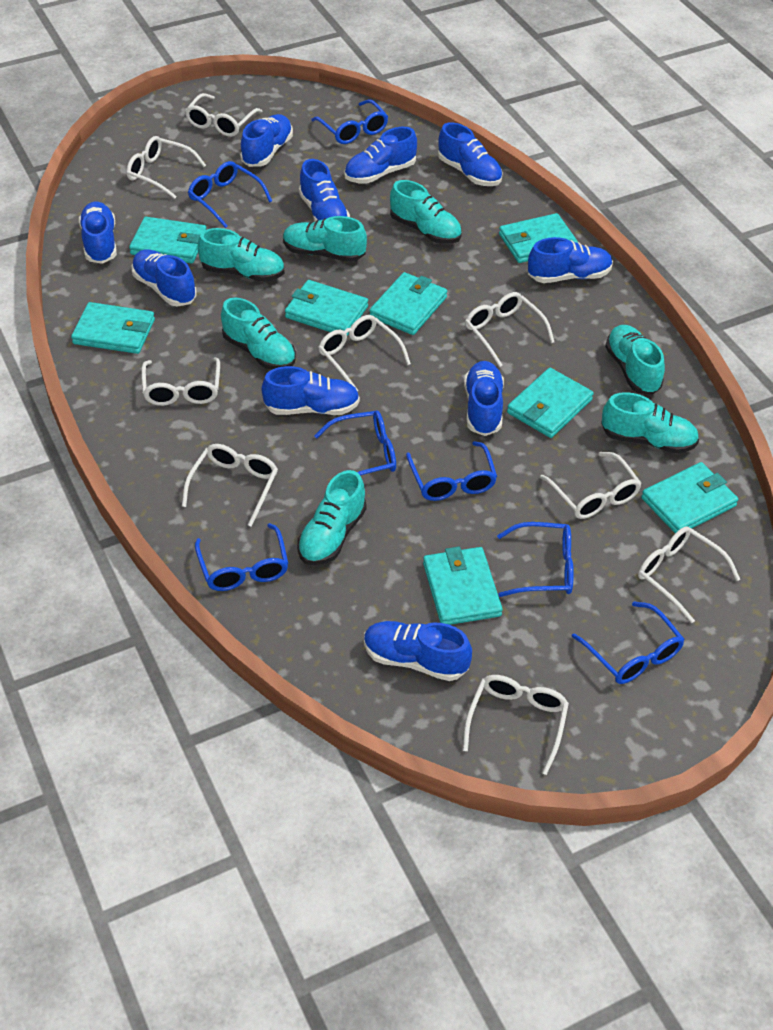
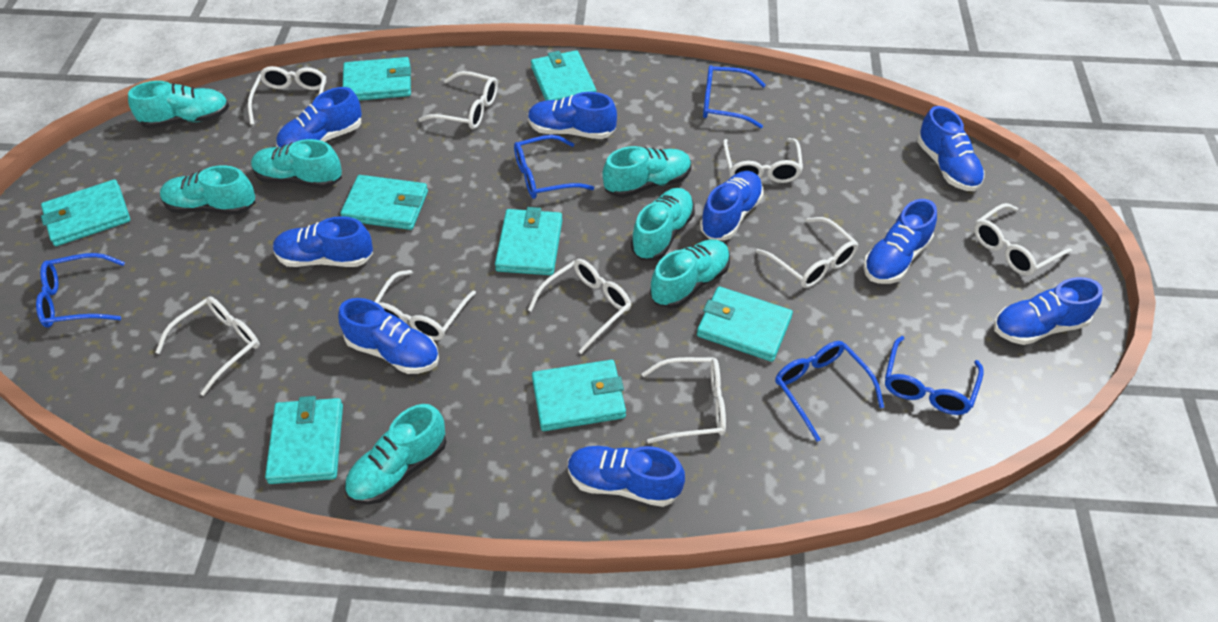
blue glasses: [188,161,272,228] [195,523,289,591] [311,99,388,144] [314,410,396,476] [406,441,497,501] [497,522,574,597] [572,601,685,684] = 7 -> [36,253,125,328] [514,135,594,199] [703,65,766,128] [775,341,884,442] [885,336,984,415] = 5
blue shoe: [79,202,117,264] [132,249,197,306] [240,114,293,167] [262,366,360,415] [299,159,350,222] [344,127,417,184] [364,621,472,681] [438,122,503,186] [464,361,504,436] [528,237,613,283] = 10 -> [273,216,373,267] [276,87,362,147] [338,298,439,374] [528,92,617,139] [568,446,685,507] [700,171,764,241] [863,199,937,284] [917,106,985,191] [994,277,1103,345] = 9

